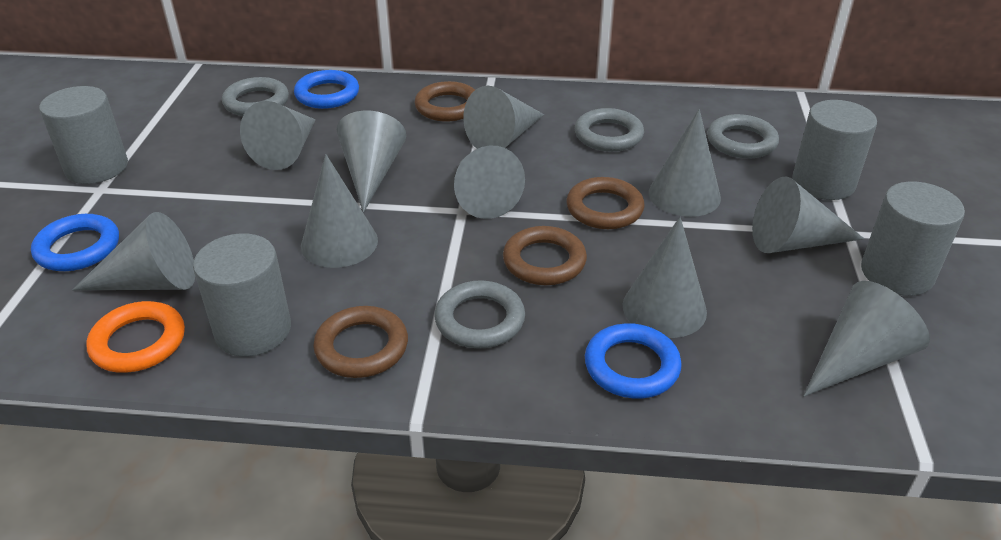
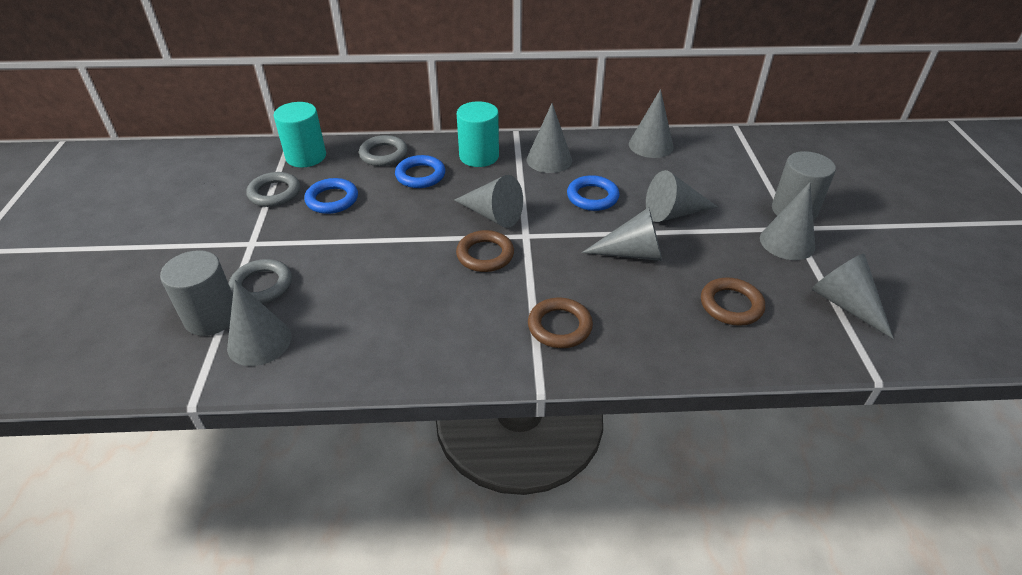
brown ring: [313,306,408,378] [415,81,475,121] [503,226,587,285] [566,177,645,229] = 4 -> [456,230,514,272] [528,298,593,348] [701,277,765,326] = 3
grey cone: [72,212,195,290] [240,101,316,170] [301,154,378,268] [337,111,406,213] [454,146,525,219] [463,85,544,149] [623,217,707,338] [649,109,721,217] [752,176,864,253] [804,281,930,397] = 10 -> [227,280,291,366] [454,175,523,228] [527,103,572,173] [582,207,662,261] [629,89,674,158] [646,170,717,222] [760,182,815,260] [811,254,894,339] = 8
grey cylinder: [39,86,128,184] [193,233,291,357] [792,100,877,200] [861,181,965,296] = 4 -> [160,250,233,336] [772,151,836,221] = 2
grey ring: [222,77,289,116] [434,280,525,349] [575,108,644,152] [707,114,779,159] = 4 -> [229,259,292,304] [246,172,300,207] [359,135,408,166] = 3
orange ring: [86,301,185,373] = 1 -> none = 0
turquoise cylinder: none = 0 -> [273,102,326,168] [457,101,499,167] = 2

